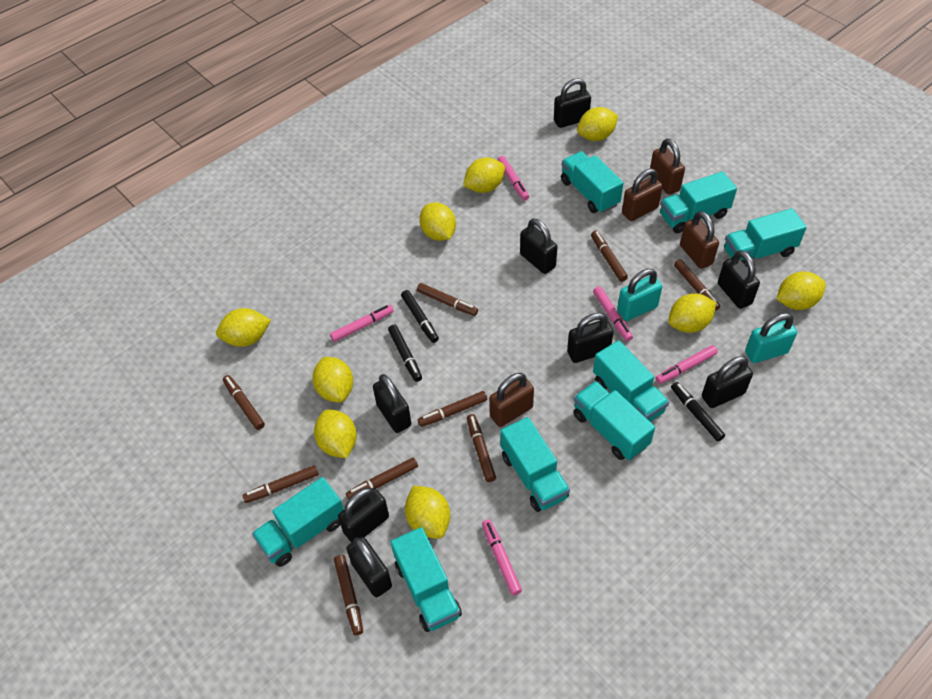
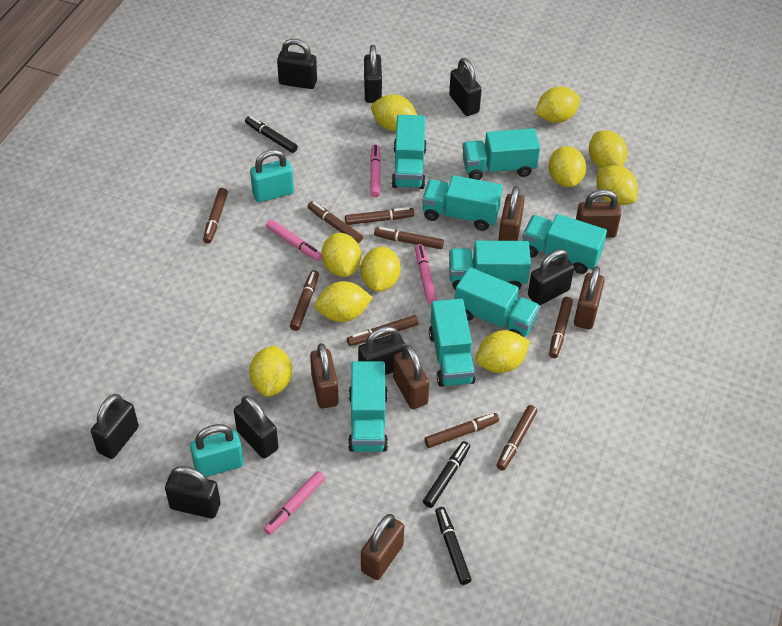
brown padlock: [489,373,534,427] [622,169,663,221] [650,139,685,195] [680,211,719,269] = 4 -> [310,343,338,408] [361,514,404,580] [393,345,430,409] [498,186,525,241] [574,266,605,329] [576,189,621,238] = 6
pink marker: [330,305,394,342] [482,519,522,596] [497,156,529,201] [593,286,633,341] [656,345,718,384] = 5 -> [263,471,325,535] [266,219,322,261] [370,144,381,198] [415,244,437,304] = 4
yellow lemon: [216,308,271,347] [312,357,353,402] [314,410,357,458] [405,486,450,539] [419,202,456,241] [463,158,505,193] [577,107,618,141] [668,293,716,333] [777,271,826,310] = 9 -> [249,345,292,397] [314,281,373,322] [322,233,361,277] [361,246,400,292] [371,95,417,131] [476,330,530,373] [535,87,580,123] [548,146,586,187] [589,130,627,168] [597,165,638,205] = 10

